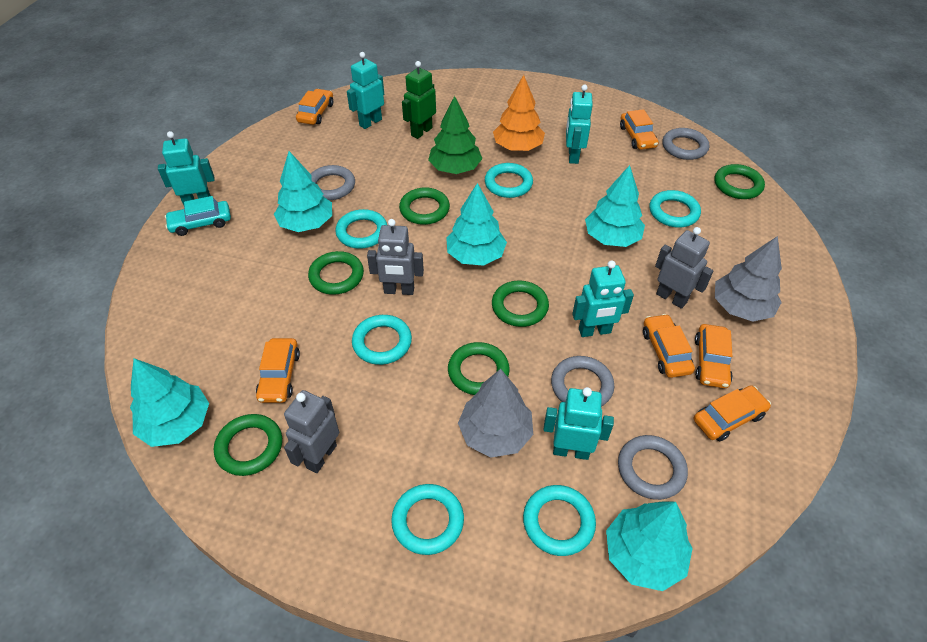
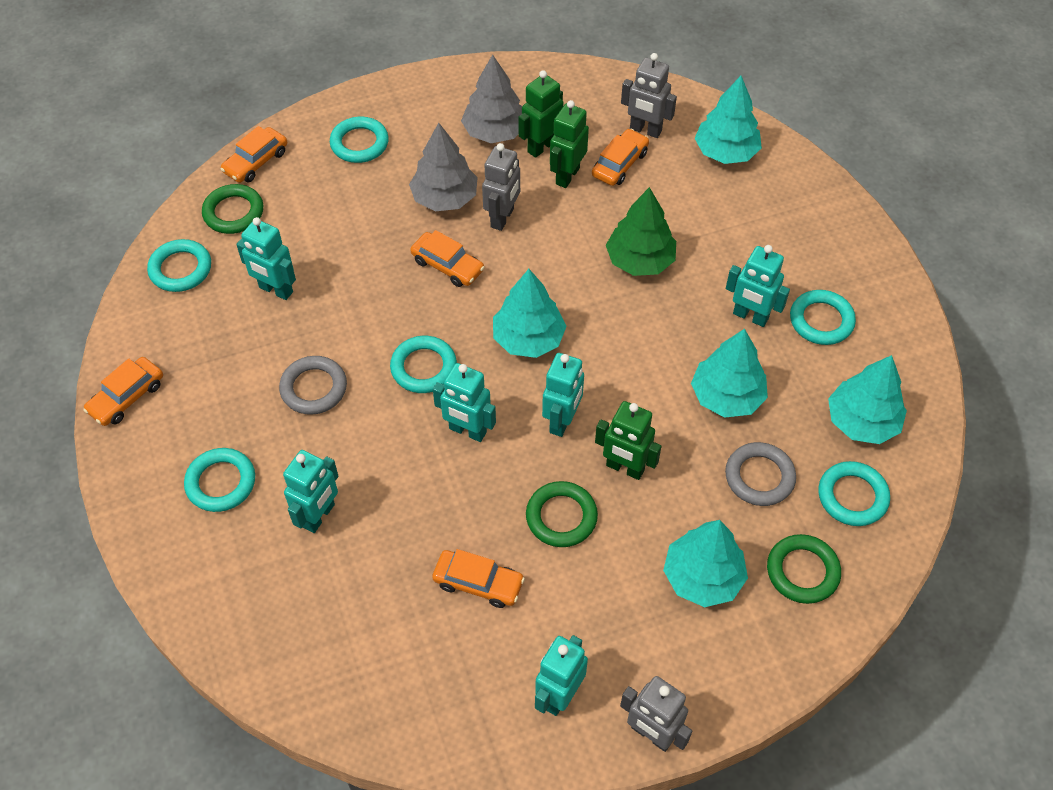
green ring: [214,414,282,476] [308,251,364,295] [399,187,450,225] [448,342,510,395] [492,281,549,327] [714,164,765,199] = 6 -> [202,184,264,234] [526,481,598,547] [767,534,841,604] = 3
green robot: [402,61,436,139] = 1 -> [518,70,564,158] [550,100,589,188] [595,401,661,480] = 3
grey ring: [311,165,355,200] [551,356,614,407] [618,435,688,500] [662,128,709,160] = 4 -> [279,356,347,415] [725,442,796,506] = 2
orange car: [256,338,300,403] [296,89,333,125] [620,109,659,150] [643,314,695,378] [694,385,771,441] [695,324,733,388] = 6 -> [83,357,163,426] [220,126,287,183] [410,230,485,287] [432,549,525,608] [592,129,649,186] = 5
orange tree: [493,75,545,151] = 1 -> none = 0
turquoise car: [165,196,231,236] = 1 -> none = 0
turquoise robot: [158,131,215,205] [347,52,384,129] [543,387,614,460] [566,84,593,164] [572,260,634,337] = 5 -> [236,217,296,300] [283,450,338,533] [433,363,496,442] [535,635,588,716] [542,353,584,437] [726,245,790,327] = 6

